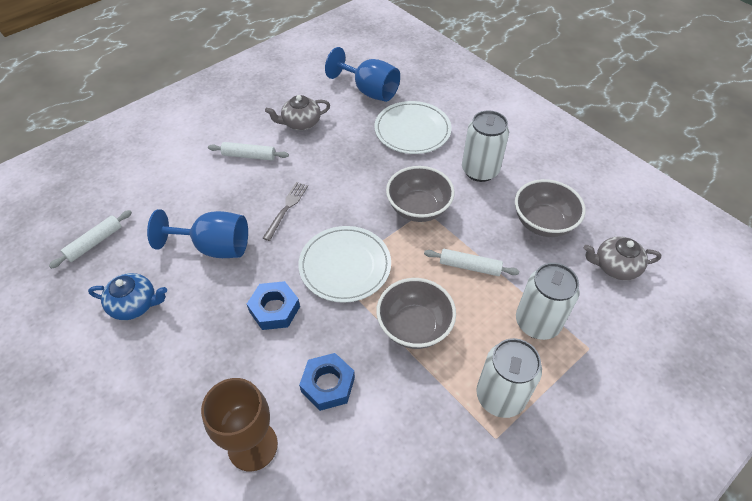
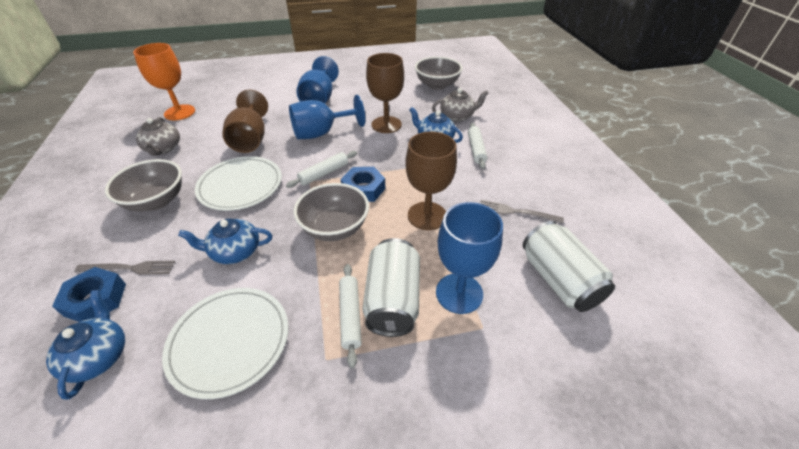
blue goblet: [147,209,248,258] [325,47,400,102] = 2 -> [289,95,365,139] [296,56,339,104] [436,202,503,314] = 3
blue teapot: [88,273,167,320] = 1 -> [46,290,125,400] [178,219,272,264] [409,107,463,143] = 3
brown goblet: [201,378,278,471] = 1 -> [222,90,268,153] [366,53,404,133] [405,131,457,230] = 3
grey fork: [263,182,308,241] = 1 -> [74,261,175,275] [480,200,564,224] = 2
orange goblet: none = 0 -> [133,43,195,120] = 1
white can: [462,110,509,182] [476,338,542,418] [516,263,579,340] = 3 -> [362,238,420,337] [523,221,615,312] = 2

